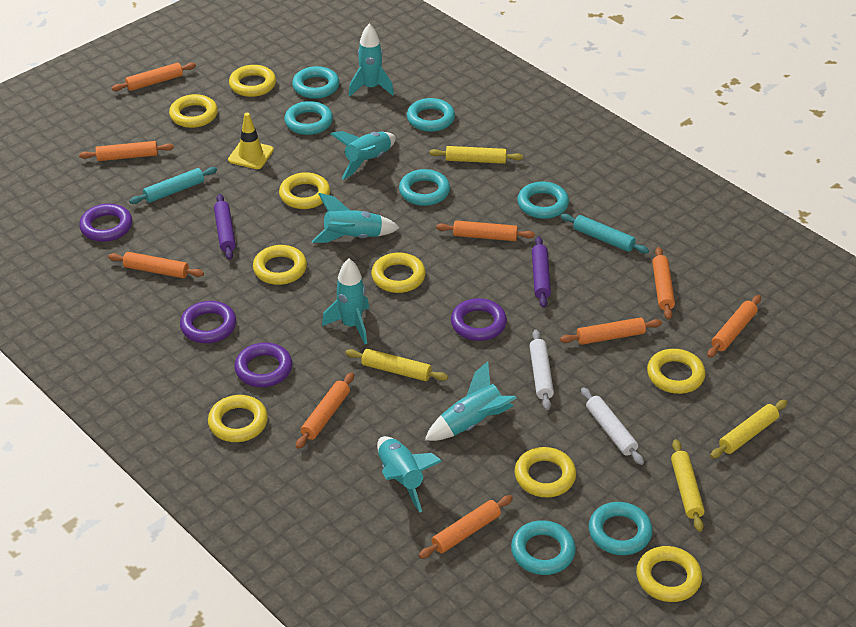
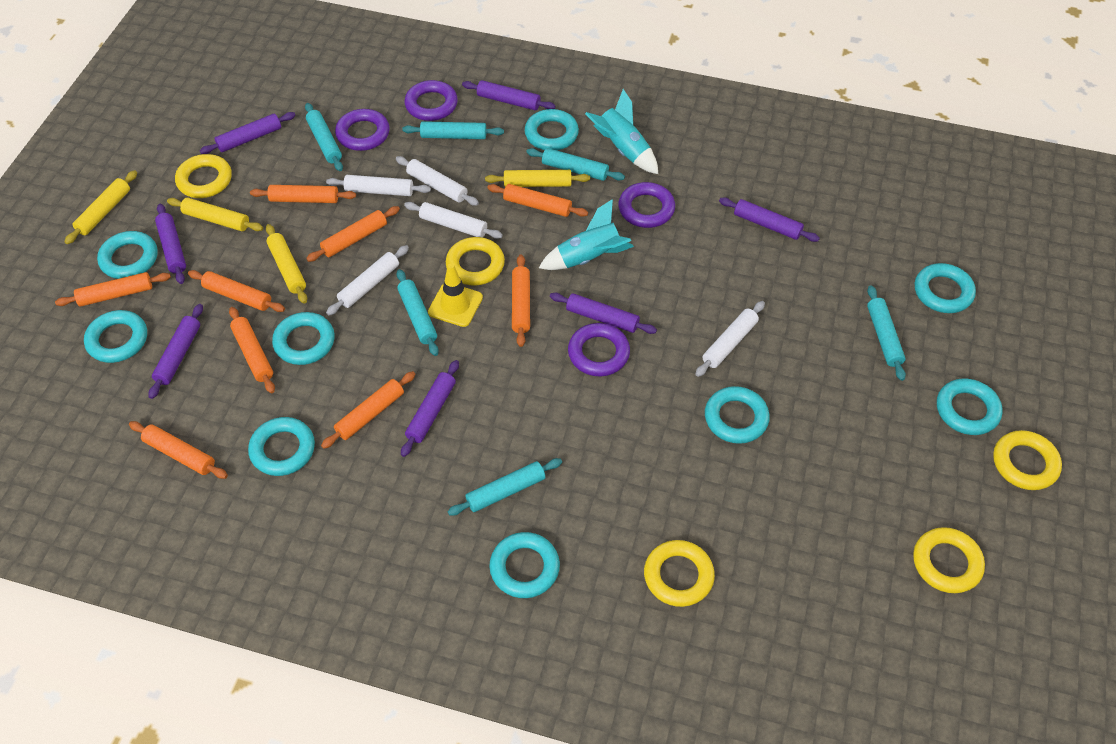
purple rolling pin: [214,194,236,260] [532,237,551,308] = 2 -> [148,304,203,399] [155,204,186,284] [200,112,296,154] [401,360,459,457] [462,80,556,110] [550,293,657,334] [719,197,820,242] = 7
turquoise ring: [284,101,333,135] [292,66,340,99] [399,169,450,206] [407,98,455,132] [511,520,576,575] [517,181,569,219] [588,502,653,555] = 7 -> [84,310,147,363] [97,231,158,279] [248,417,315,476] [272,312,335,365] [489,532,560,598] [525,109,579,150] [705,386,770,444] [915,263,976,313] [937,379,1002,435] = 9
turquoise rocket: [312,193,400,243] [322,259,369,344] [331,131,396,180] [349,24,394,96] [377,436,442,512] [425,361,517,441] = 6 -> [539,199,634,270] [585,89,658,174] = 2
turquoise rolling pin: [129,167,217,204] [561,213,649,254] = 2 -> [305,103,343,171] [397,269,439,356] [402,121,504,139] [447,458,562,516] [526,148,625,181] [867,285,906,381] = 6
white rolling pin: [529,330,554,410] [581,387,644,465] = 2 -> [326,175,431,196] [326,245,409,316] [396,156,479,206] [404,202,503,239] [695,301,765,377] = 5
yellow ring: [169,94,218,128] [208,395,268,442] [229,65,276,97] [253,245,307,285] [279,172,330,209] [371,253,426,293] [515,447,576,498] [636,546,702,602] [647,349,706,394] = 9 -> [175,154,232,198] [446,237,505,286] [644,540,715,607] [913,527,985,593] [993,430,1062,490] = 5

